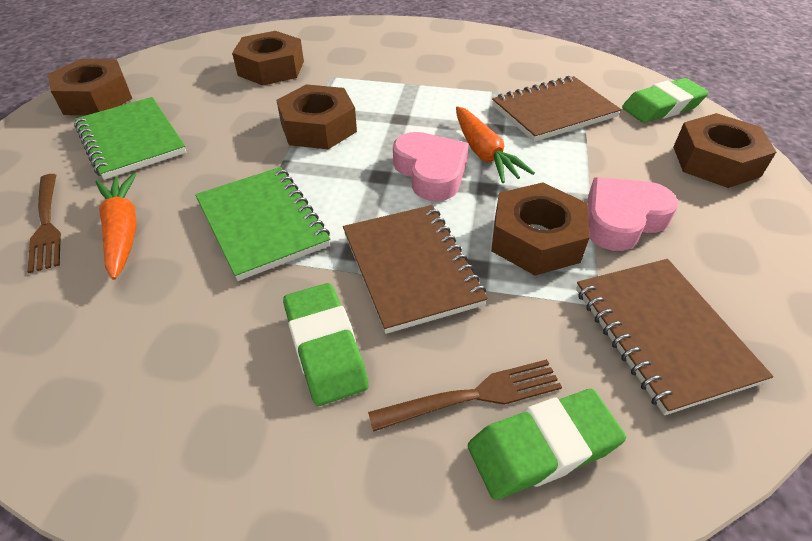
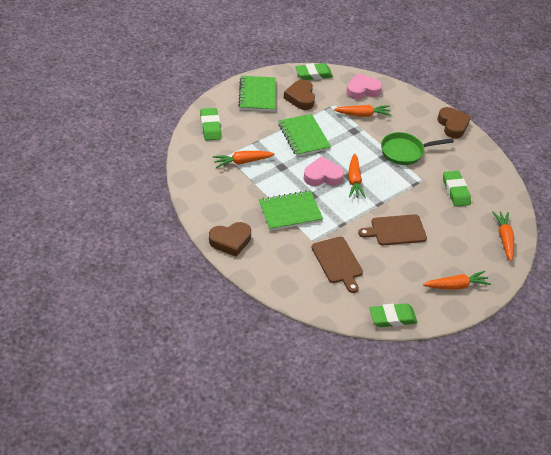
brown cutting board: none = 0 -> [311,237,363,293] [358,214,427,245] = 2
brown fork: [27,174,61,273] [368,359,562,432] = 2 -> none = 0
brown heart: none = 0 -> [209,222,251,257] [284,79,315,110] [437,107,471,138] = 3
brown notebook: [343,205,488,334] [492,76,621,142] [576,259,774,415] = 3 -> none = 0
brown nut: [48,59,132,115] [232,31,304,85] [276,84,357,149] [491,183,590,275] [673,113,776,188] = 5 -> none = 0
green eraser: [283,283,369,406] [468,389,626,500] [622,78,709,123] = 3 -> [200,108,222,141] [295,63,333,80] [369,303,418,327] [443,171,471,207] = 4
green notebook: [74,97,186,180] [195,167,330,281] = 2 -> [238,76,276,112] [259,190,323,231] [278,114,331,156] = 3
green pan: none = 0 -> [381,132,454,165] = 1
orange carrot: [95,173,136,280] [456,106,535,183] = 2 -> [213,151,274,168] [334,105,392,117] [348,153,366,198] [423,271,491,290] [492,211,514,261] = 5

